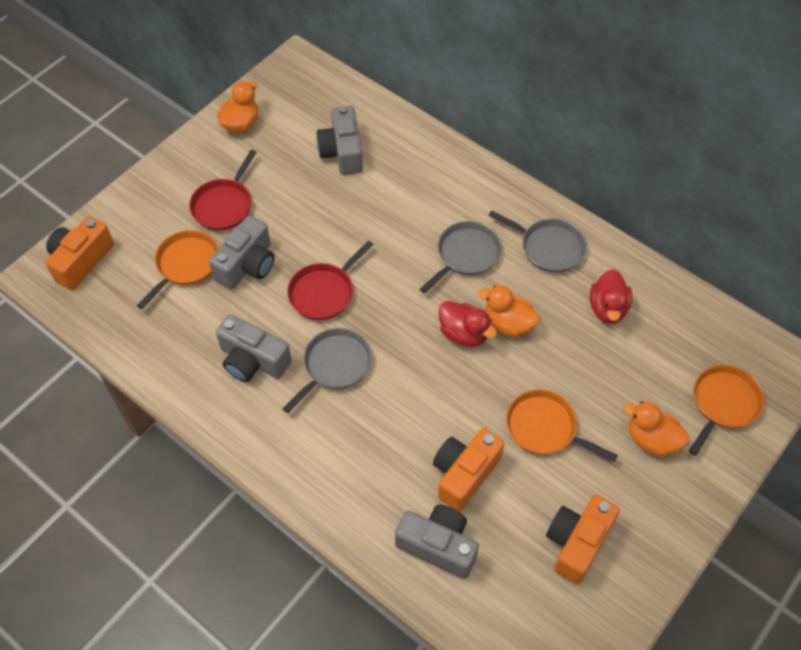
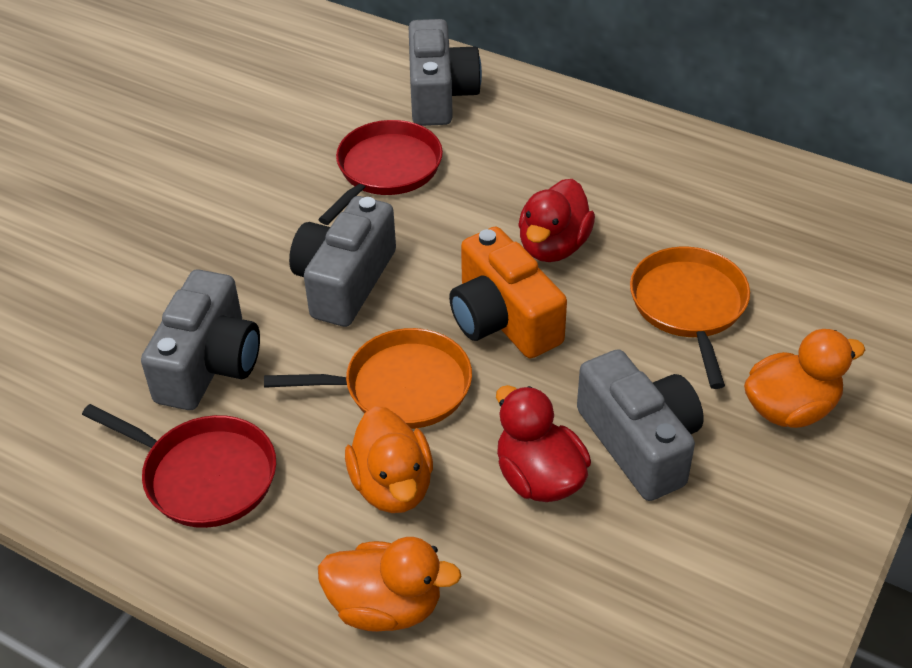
grey pan: [282,328,372,413] [420,221,502,293] [488,210,586,273] = 3 -> none = 0
orange camera: [45,216,114,290] [433,428,504,512] [546,495,619,584] = 3 -> [449,227,567,358] = 1
orange pan: [136,230,219,309] [506,389,618,462] [689,365,764,456] = 3 -> [264,328,472,429] [630,247,750,389] = 2

